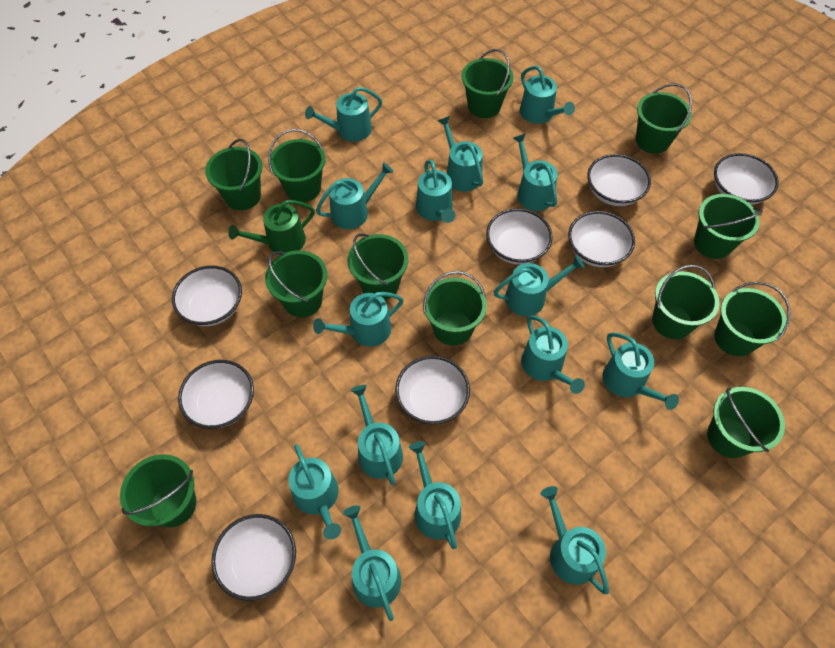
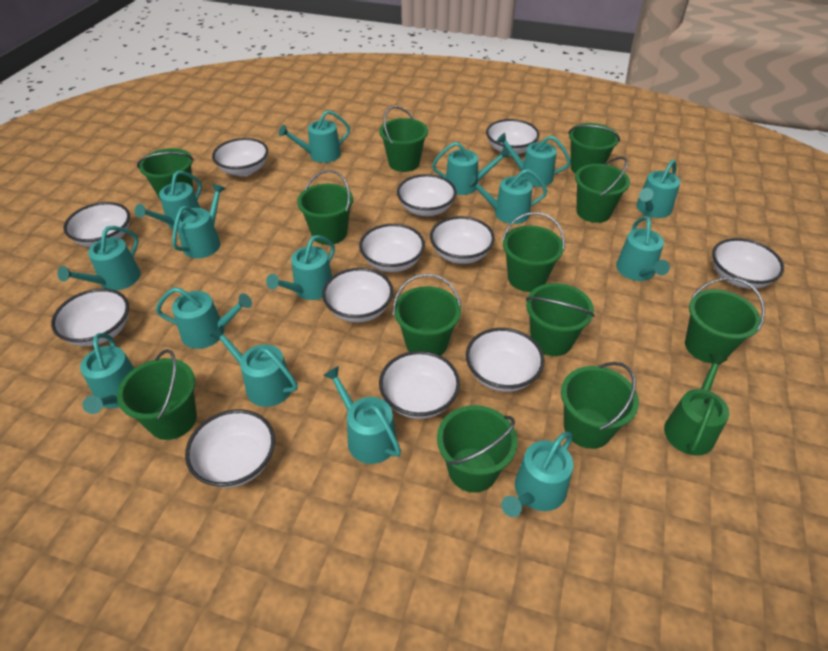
white bowl: [172,265,242,326] [178,360,254,429] [211,514,296,601] [395,356,470,425] [486,208,553,264] [568,211,635,267] [587,154,651,206] [714,153,779,205] = 8 -> [51,289,129,346] [63,202,130,247] [185,409,275,488] [212,138,268,176] [322,268,393,323] [359,224,425,272] [379,351,460,419] [397,174,456,216] [430,216,495,264] [466,328,544,392] [486,119,539,156] [712,238,784,289] = 12

